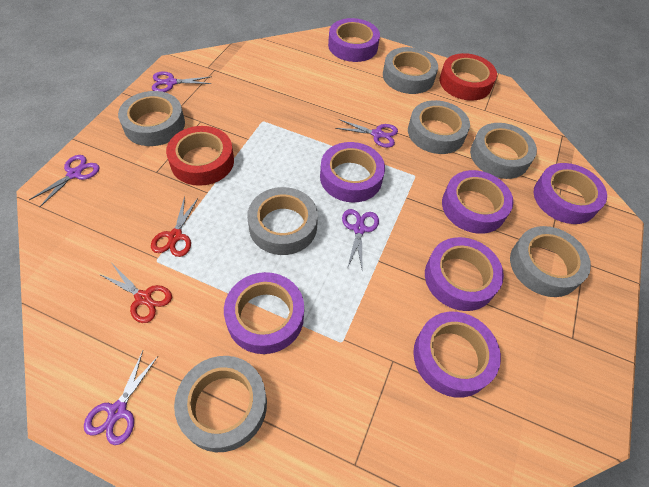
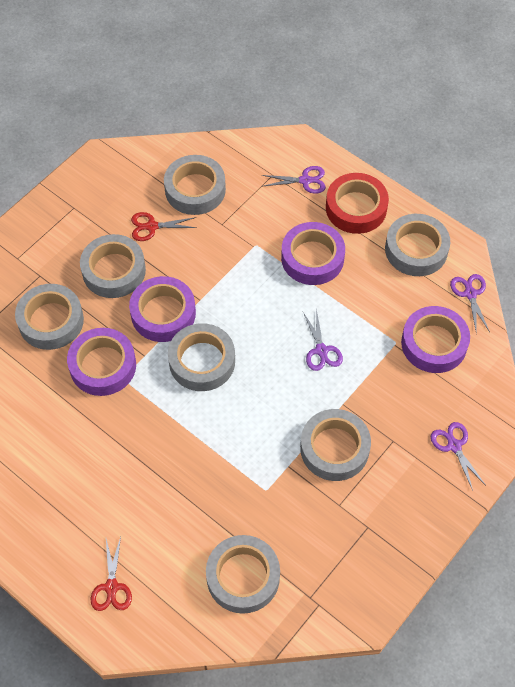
purple scissors: [29,155,100,207] [84,351,158,445] [152,71,212,92] [335,119,398,148] [342,209,379,269] = 5 -> [262,166,326,194] [303,309,343,371] [431,422,485,490] [450,274,490,332] = 4
purple tape: [224,272,304,354] [320,142,385,203] [328,18,380,62] [413,312,501,398] [425,237,504,311] [442,170,513,234] [534,163,607,224] = 7 -> [67,328,136,396] [129,276,196,342] [281,222,345,285] [401,306,470,373] = 4
red tape: [166,126,234,186] [440,53,497,101] = 2 -> [326,173,389,234] = 1

